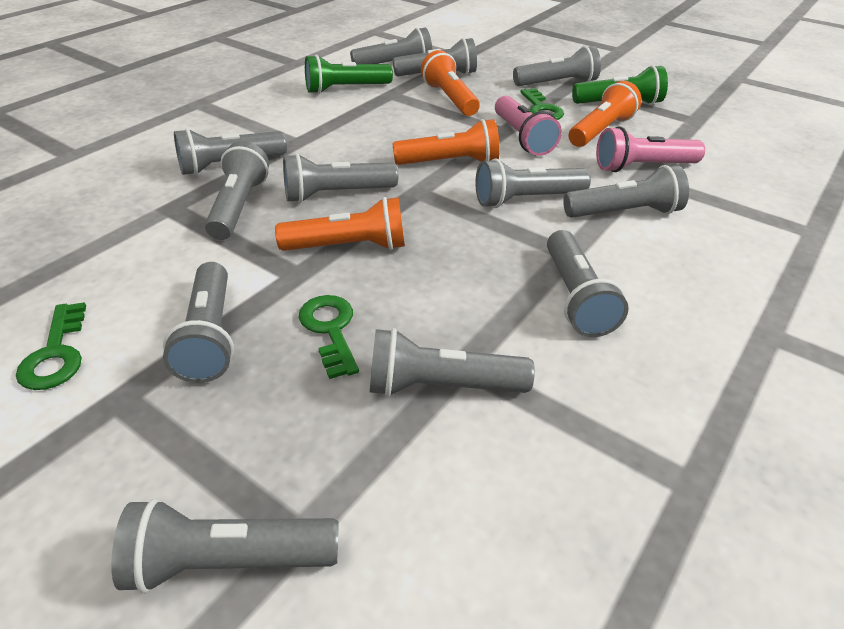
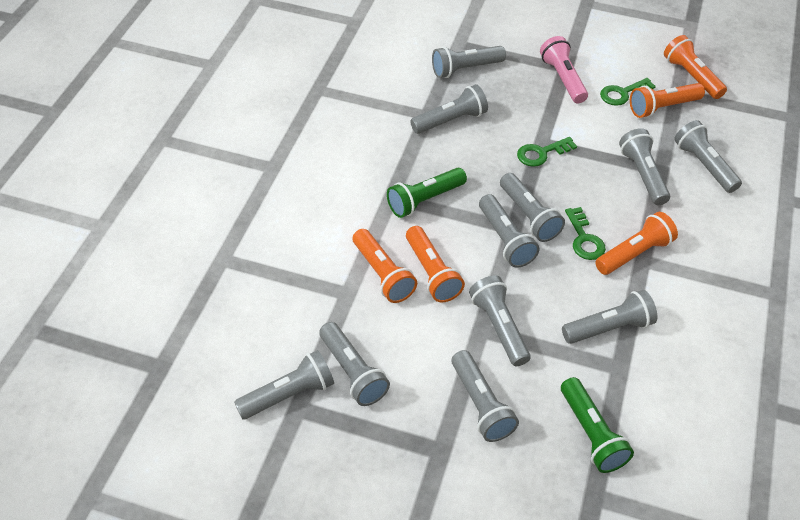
grey flashlight: [111,498,339,594] [163,262,234,383] [174,128,287,175] [205,141,269,240] [283,153,398,203] [350,27,432,64] [370,328,535,397] [393,38,477,76] [475,158,591,208] [513,46,601,86] [547,230,629,337] [563,165,689,218] = 12 -> [234,350,334,420] [319,322,390,406] [410,84,488,134] [432,46,506,78] [451,350,519,442] [469,275,531,366] [479,194,539,268] [500,173,565,242] [562,290,657,344] [619,128,670,205] [674,120,742,193] = 11
orange flashlight: [275,197,405,251] [392,119,500,165] [421,50,480,116] [569,81,642,147] = 4 -> [353,229,417,303] [406,226,465,303] [595,212,678,275] [630,83,705,118] [664,35,727,99] = 5
pink flashlight: [495,96,562,156] [596,126,705,172] = 2 -> [540,36,588,103] = 1

